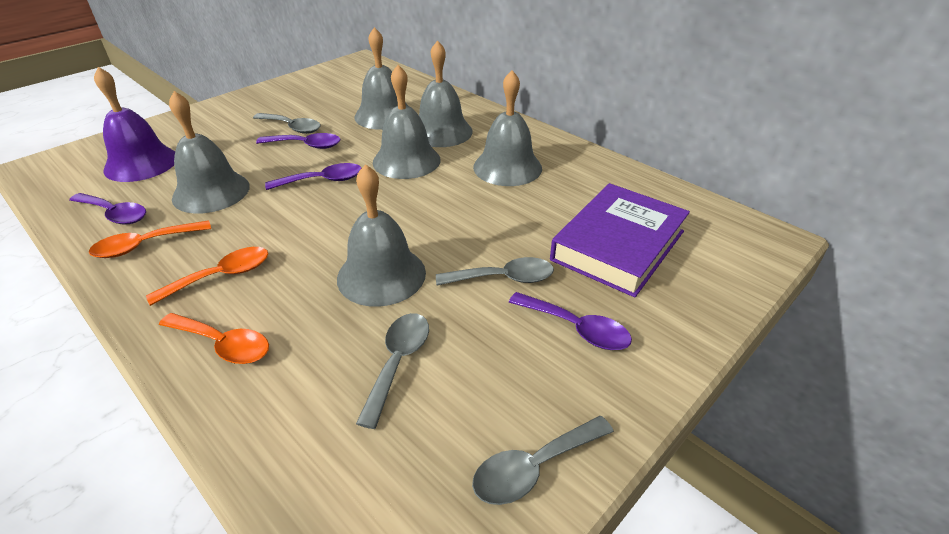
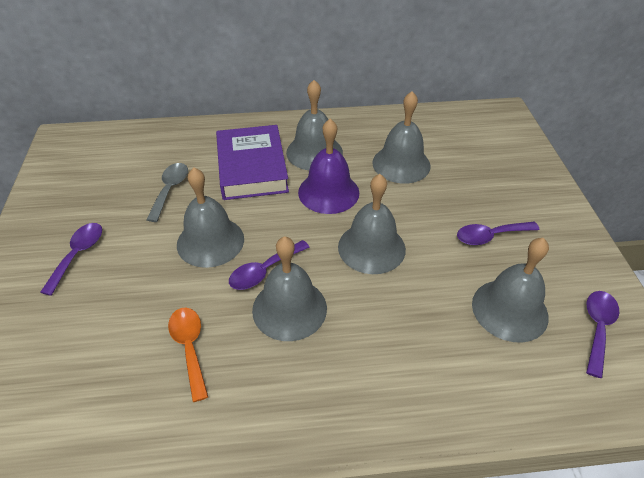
grey spoon: [253,113,321,134] [356,313,429,429] [436,257,554,286] [472,416,614,505] = 4 -> [146,163,188,222] = 1
orange spoon: [89,220,211,258] [146,247,268,306] [159,313,269,364] = 3 -> [168,308,208,402] = 1

